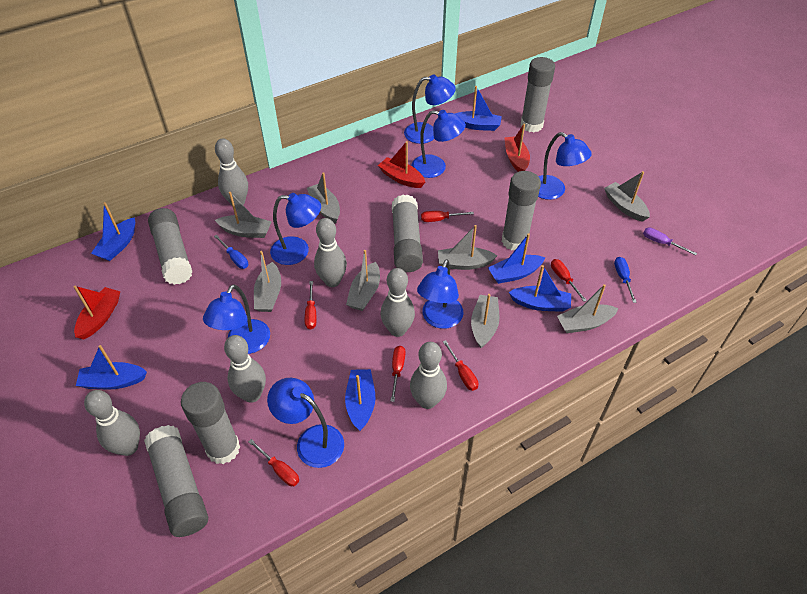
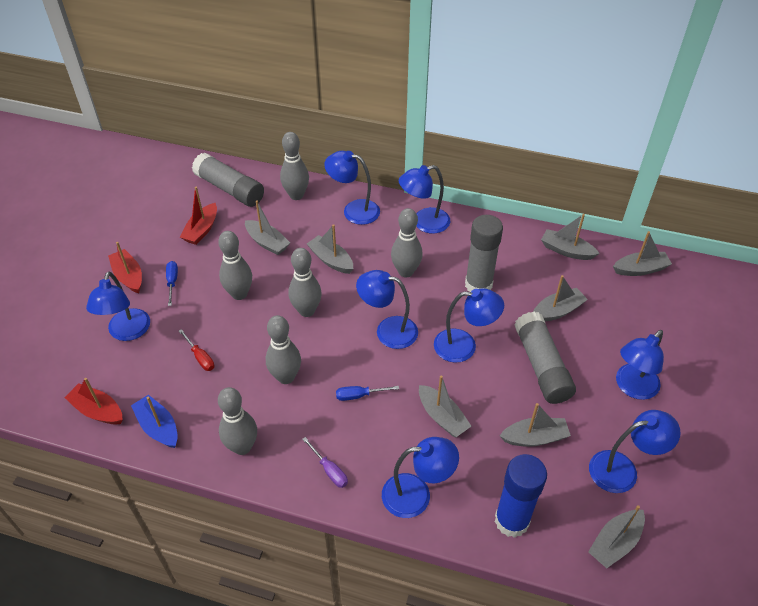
blue boat: [76,345,147,389] [91,202,135,261] [345,369,375,431] [455,86,502,131] [488,233,545,284] [509,265,571,312] = 6 -> [131,394,178,448] = 1
blue glue stick: none = 0 -> [495,454,547,538] = 1
blue lamp: [203,284,270,354] [267,378,344,468] [270,193,321,265] [404,75,456,144] [411,110,466,178] [417,259,464,329] [538,132,592,200] = 7 -> [86,272,150,341] [324,151,380,225] [356,270,418,349] [382,437,459,518] [399,165,450,234] [434,288,504,363] [589,410,681,493] [616,330,664,400] = 8
grey glue stick: [144,425,208,537] [148,208,192,285] [181,382,240,464] [392,195,423,272] [502,171,541,251] [521,57,555,132] = 6 -> [192,153,264,207] [465,215,503,292] [514,312,576,404] = 3
red screwdriver: [248,439,299,486] [305,281,317,329] [390,346,405,402] [421,211,474,222] [443,340,478,391] [551,259,587,302] = 6 -> [179,329,214,371] = 1

